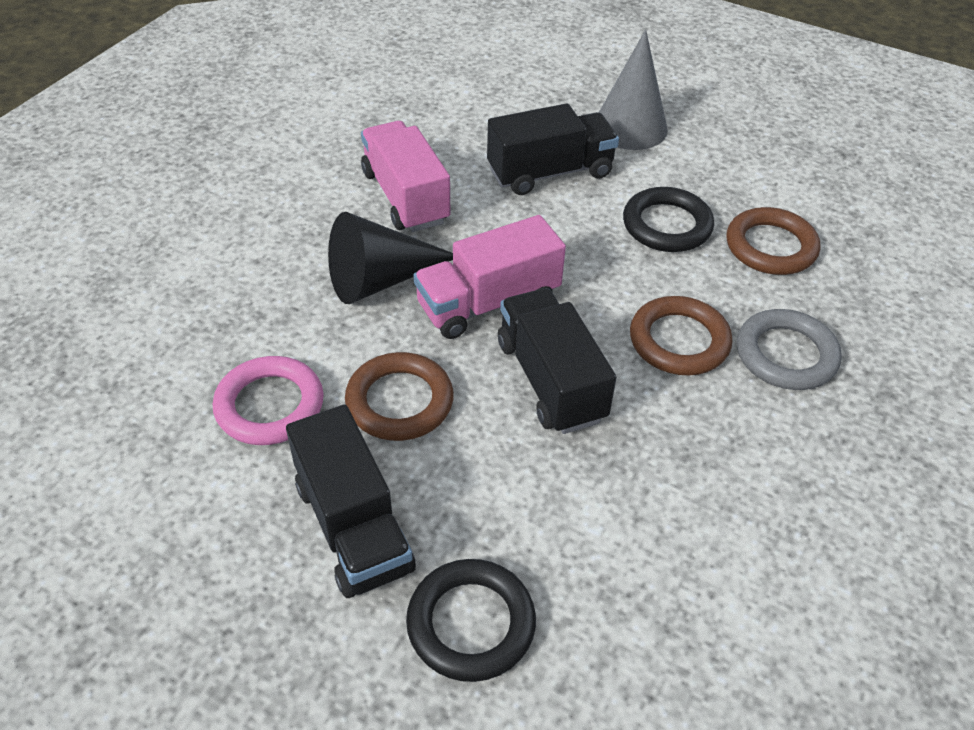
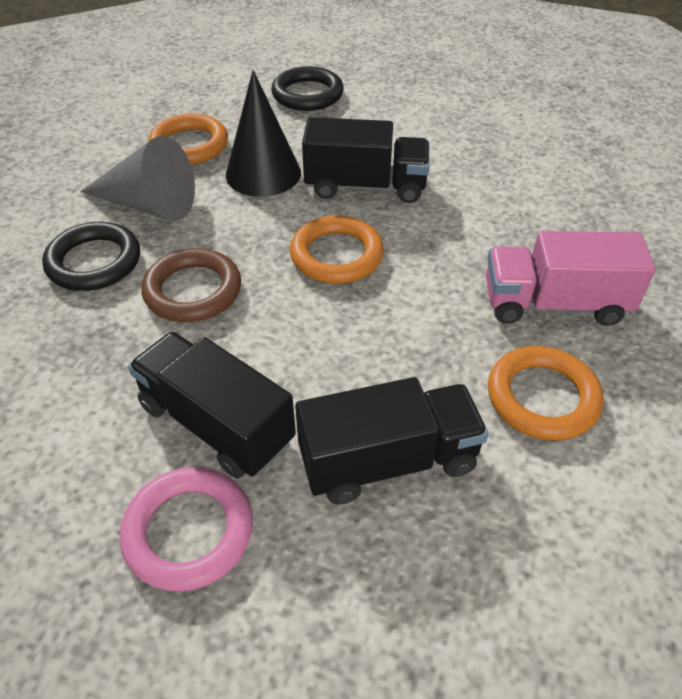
brown ring: [345,352,454,441] [630,296,732,375] [727,207,820,275] = 3 -> [141,248,241,322] = 1
grey ring: [737,309,842,390] = 1 -> none = 0
orange ring: none = 0 -> [148,114,228,165] [290,216,384,284] [488,346,603,441] = 3
pink truck: [361,121,450,232] [414,215,566,339] = 2 -> [486,231,656,326] = 1

